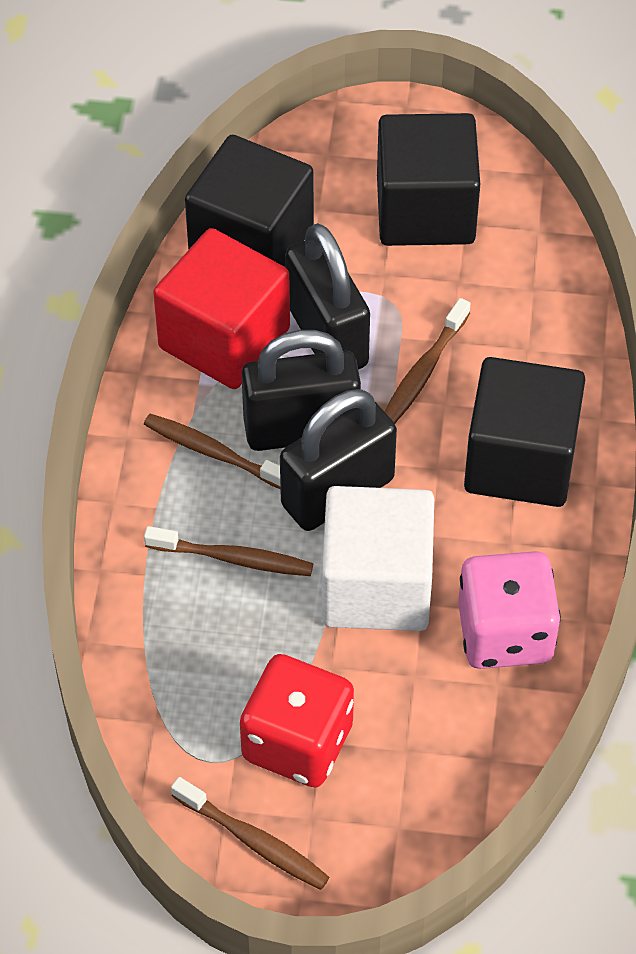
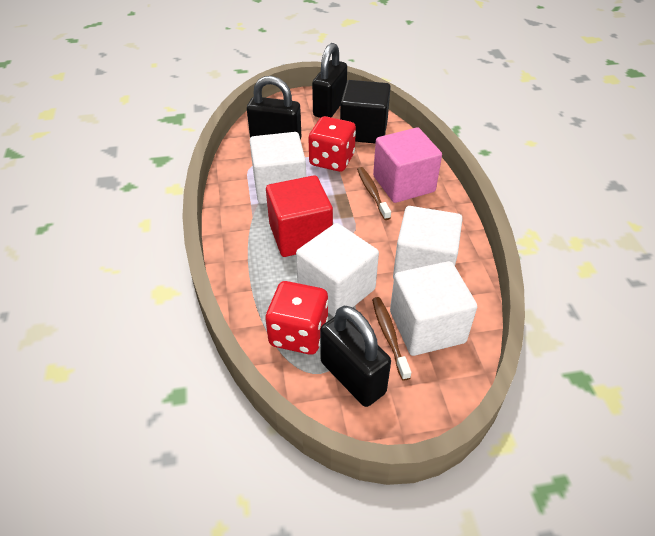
black cube: [185,135,314,267] [377,113,480,246] [464,357,585,507] = 3 -> [340,80,391,144] = 1
brown toothbrush: [144,414,280,489] [144,526,314,576] [171,777,330,890] [385,298,470,424] = 4 -> [357,167,391,220] [372,297,411,381] = 2
pink cube: none = 0 -> [373,127,442,203] = 1
pink dice: [458,551,561,669] = 1 -> none = 0
red dice: [240,654,354,787] = 1 -> [265,281,328,355] [308,116,356,172] = 2
white cube: [322,486,434,631] = 1 -> [250,132,306,204] [296,223,379,317] [390,261,477,356] [393,206,463,280] = 4

